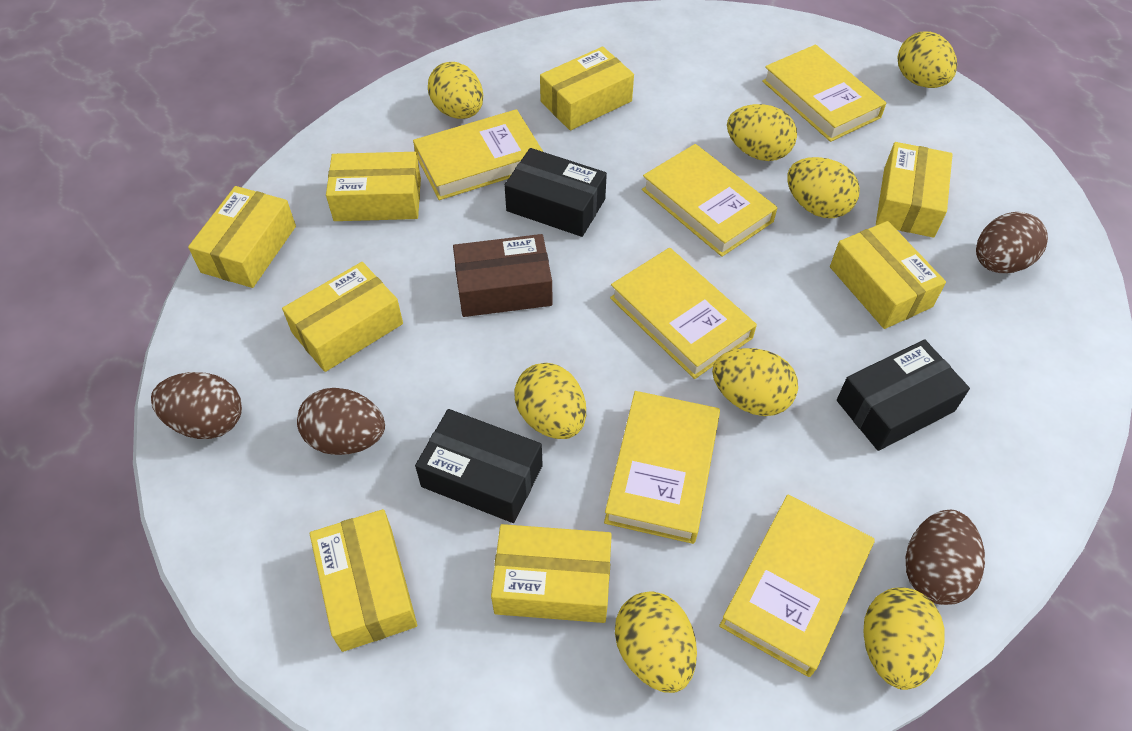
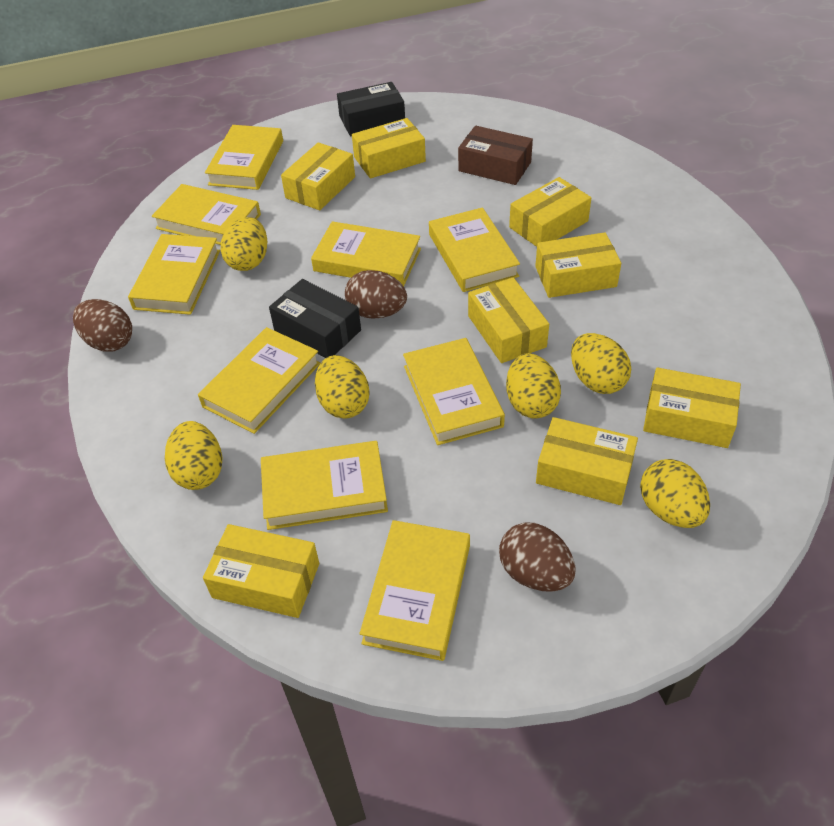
black box: [415,409,543,523] [504,148,607,237] [837,339,970,451] = 3 -> [269,279,361,358] [337,82,405,137] = 2
brown egg: [151,372,242,439] [297,388,385,455] [906,510,985,605] [976,212,1048,273] = 4 -> [73,299,132,352] [345,270,407,319] [499,523,576,592] = 3
yellow book: [413,109,543,200] [604,391,720,544] [610,248,757,379] [642,144,777,257] [719,495,875,677] [762,45,886,142] = 6 -> [128,234,220,315] [152,184,261,245] [198,327,320,434] [205,125,283,190] [261,441,388,530] [311,221,421,286] [360,520,470,661] [403,338,505,445] [429,208,520,292] = 9
yellow egg: [428,62,483,119] [514,363,586,439] [615,591,697,693] [712,348,798,416] [727,104,797,161] [787,157,860,218] [864,587,945,690] [898,31,957,88] = 8 -> [165,421,223,490] [220,217,268,271] [315,355,370,419] [506,353,561,419] [571,333,631,394] [640,459,710,528] = 6

